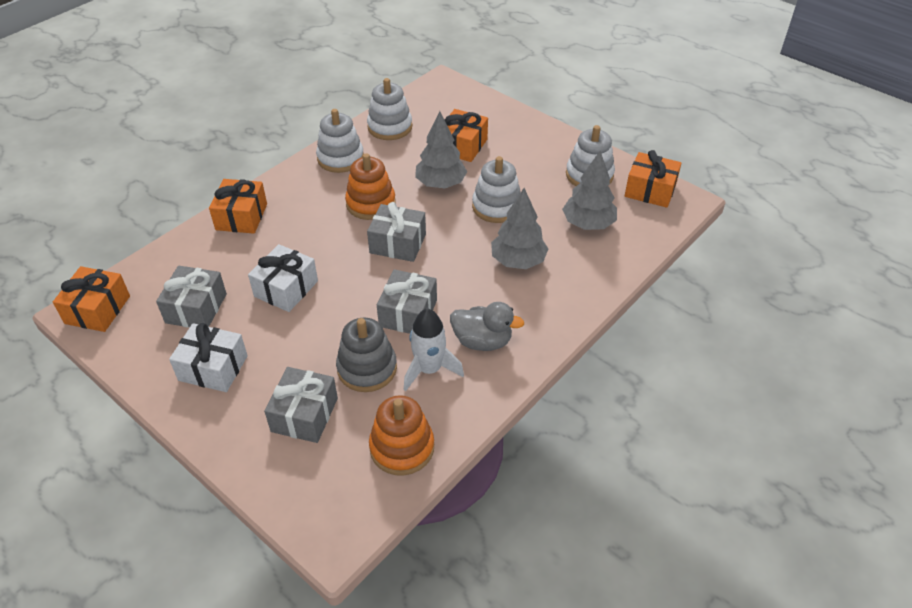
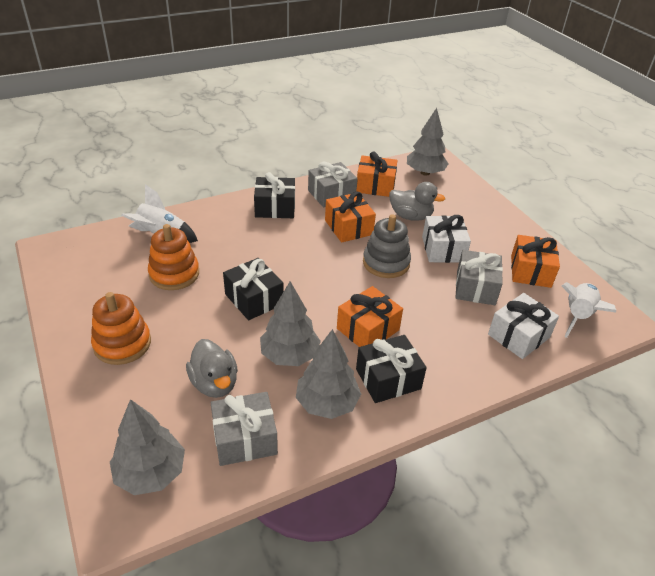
black gift: none = 0 -> [223,258,284,320] [254,172,295,218] [356,335,427,403] = 3
grey duck: [450,302,524,351] = 1 -> [186,339,238,398] [389,182,445,221] = 2
grey gift: [156,265,227,328] [264,367,338,443] [367,202,426,262] [377,269,437,334] = 4 -> [211,392,278,466] [308,162,358,207] [455,250,503,305] = 3
grey tree: [415,111,467,188] [491,188,548,269] [562,151,617,230] = 3 -> [110,399,185,495] [260,281,321,366] [296,329,361,419] [407,108,449,176] = 4
white rocket: [404,309,464,391] = 1 -> [121,184,198,243] [562,282,616,338] = 2
white stacking toy: [316,109,364,173] [367,78,412,140] [472,156,521,223] [566,125,615,186] = 4 -> none = 0

